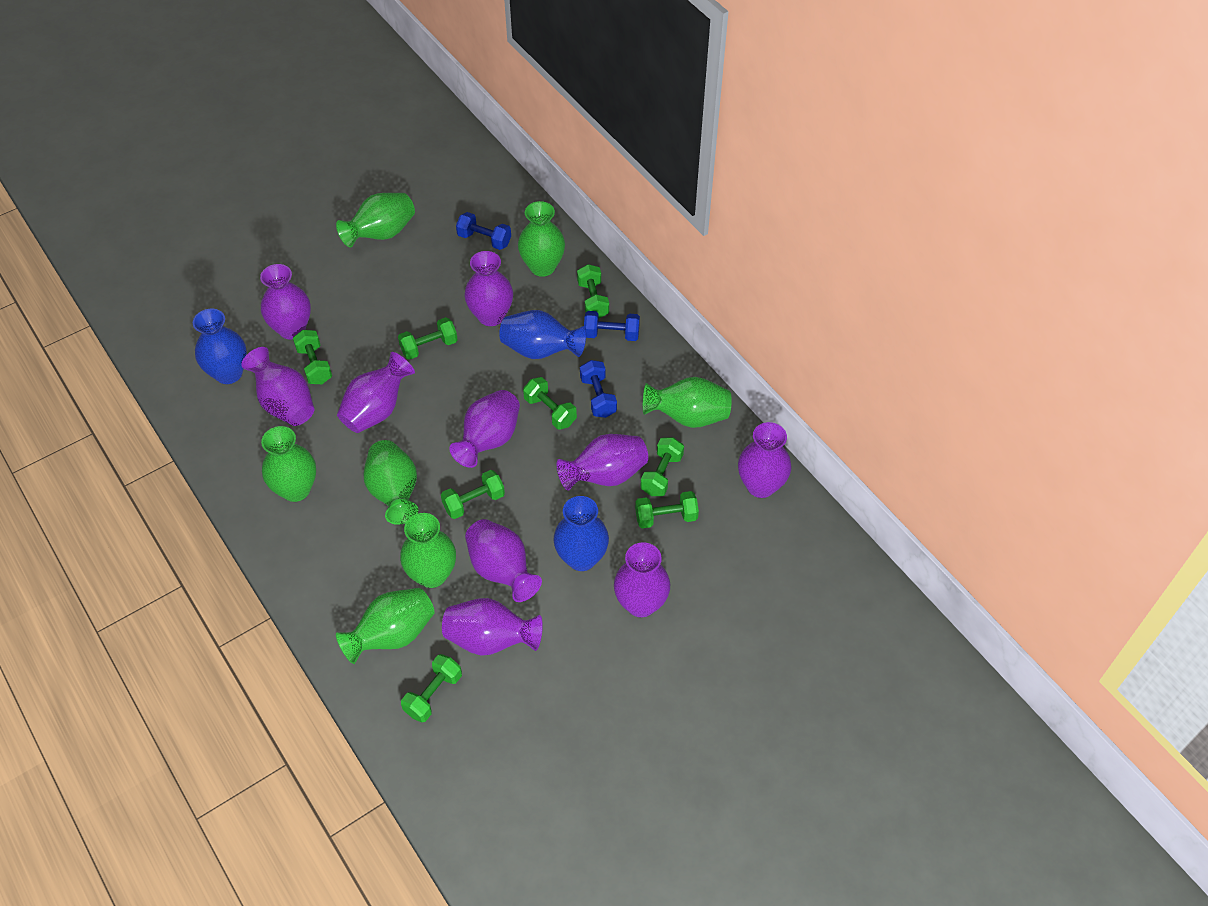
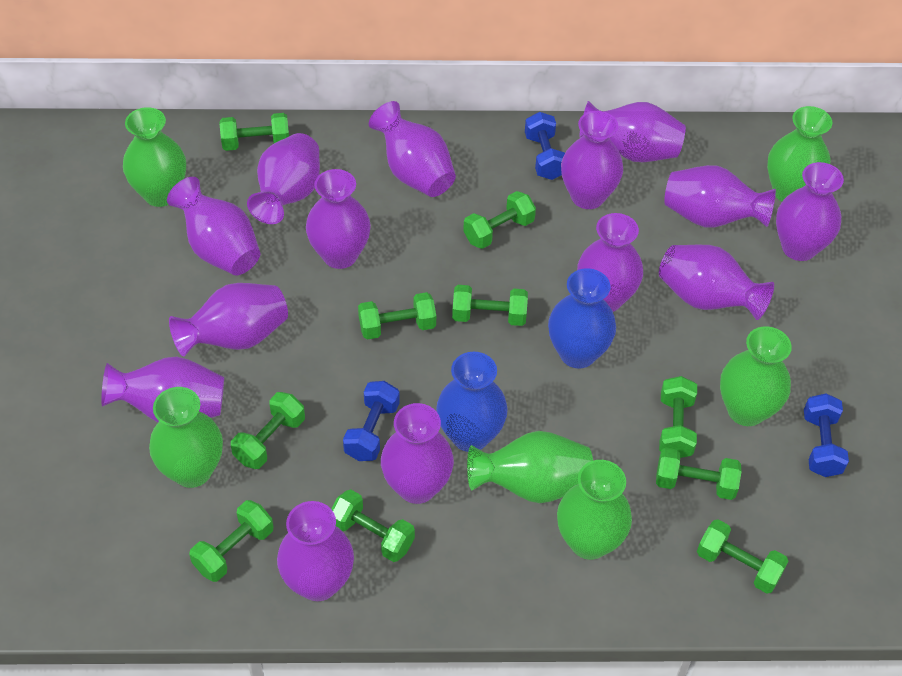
blue vase: [193,309,247,384] [499,310,586,359] [554,496,609,571] = 3 -> [436,352,508,452] [548,268,616,368] = 2
green dumbbell: [293,330,332,384] [398,317,458,360] [401,654,462,722] [441,470,505,519] [523,377,577,429] [577,264,609,318] [635,491,699,529] [641,437,684,496] = 8 -> [189,500,273,582] [220,113,289,151] [231,392,305,469] [331,490,415,562] [358,292,436,340] [452,285,528,326] [463,191,536,249] [656,448,741,500] [659,376,697,458] [697,519,788,593] = 10
green vase: [261,426,316,502] [336,193,415,247] [336,588,434,664] [364,440,418,525] [400,513,456,588] [518,201,565,277] [643,377,732,428] = 7 -> [123,107,186,207] [149,387,223,488] [467,431,593,503] [557,460,632,560] [720,326,792,426] [767,106,832,202] = 6
purple vase: [241,347,315,426] [260,264,311,340] [337,352,415,433] [442,598,543,656] [449,390,520,468] [464,251,513,326] [465,519,542,602] [557,434,648,491] [614,542,670,617] [738,422,792,498] = 10 -> [101,357,224,423] [167,177,260,276] [169,283,288,357] [247,133,320,224] [277,501,354,601] [306,169,371,269] [369,101,456,197] [381,403,454,504] [561,111,623,209] [577,213,643,312] [579,101,686,162] [659,245,774,320] [664,165,776,228] [776,162,844,261] = 14

